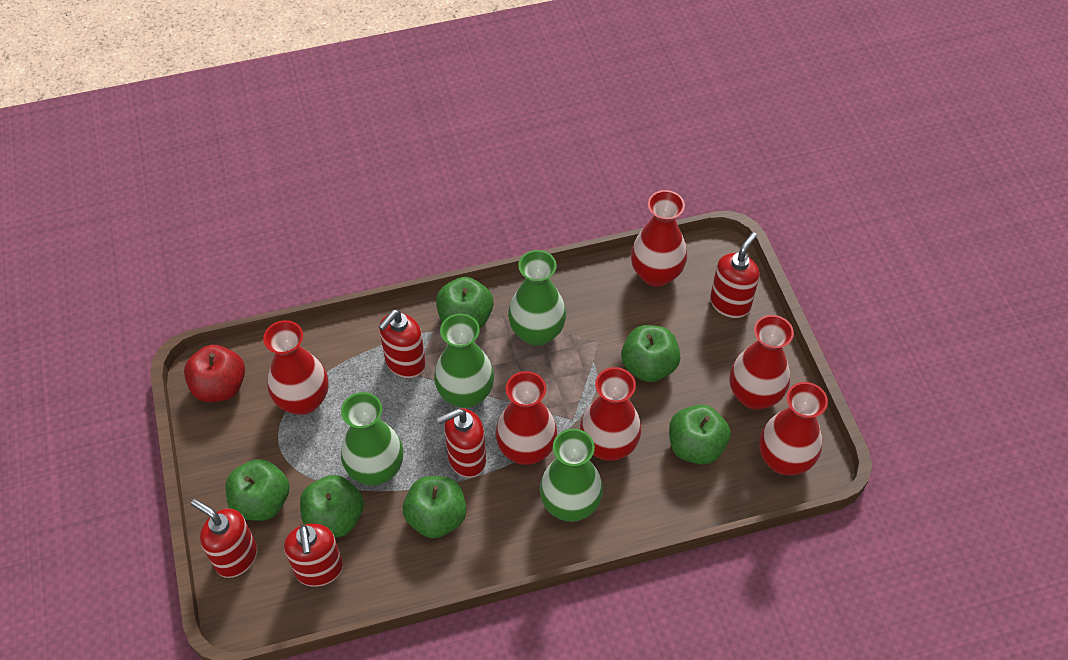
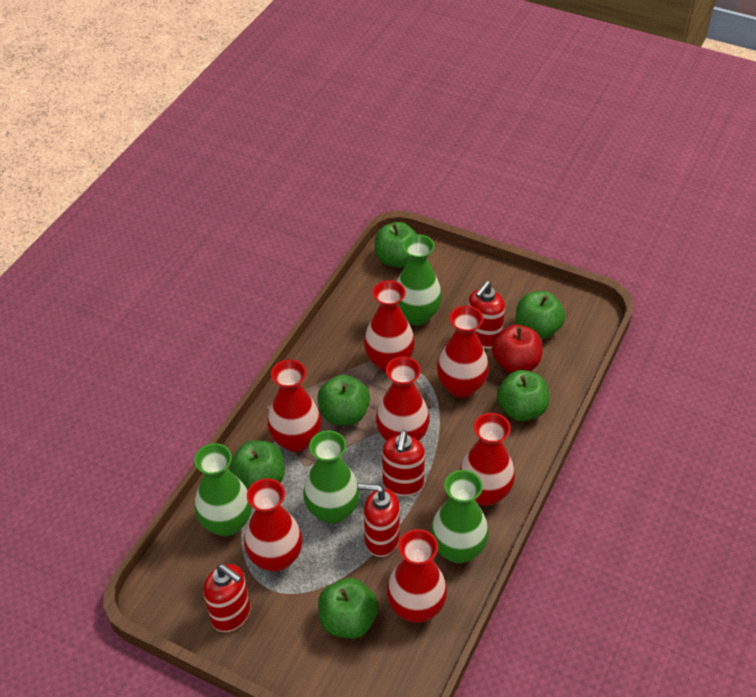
red soap dispenser: [191,499,257,578] [284,523,343,587] [378,309,426,378] [437,408,486,478] [710,232,759,318] = 5 -> [203,564,251,632] [357,483,400,557] [382,430,425,497] [468,281,505,349] = 4
red vase: [263,320,328,415] [496,371,557,465] [580,367,641,461] [631,190,687,287] [730,315,794,410] [759,382,828,475] = 6 -> [244,478,302,572] [267,360,321,452] [364,280,415,372] [376,357,430,441] [387,529,447,623] [437,306,489,398] [459,413,515,506] = 7

